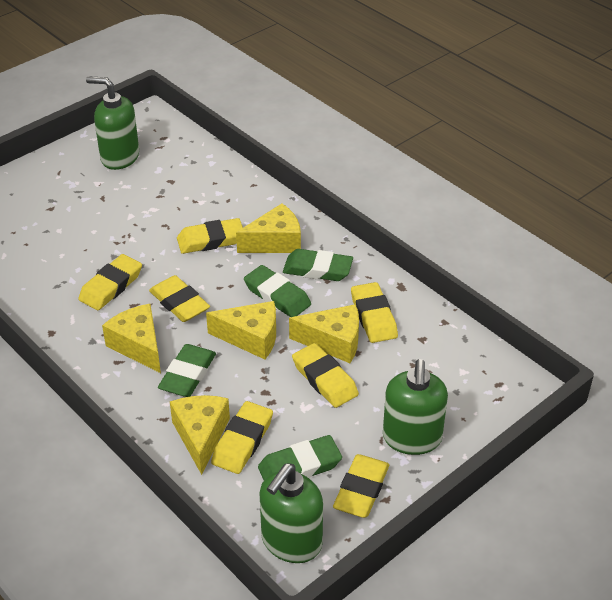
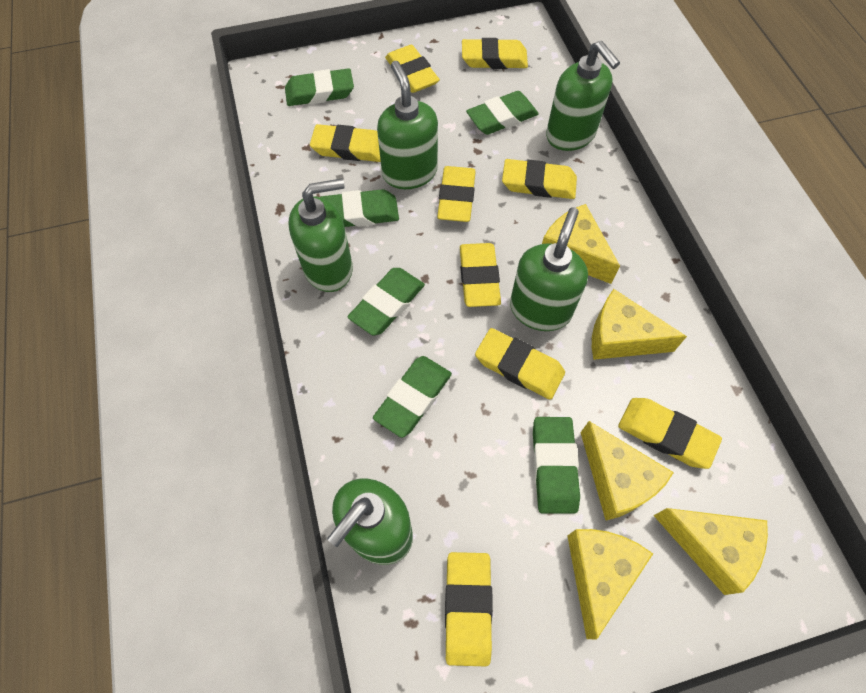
green eraser: [158,344,216,397] [244,265,311,317] [258,435,342,480] [283,249,353,281] = 4 -> [285,68,354,106] [321,189,399,227] [347,268,425,336] [373,356,452,438] [466,91,539,135] [533,417,580,513] = 6
green soap dispenser: [86,76,139,170] [259,464,323,563] [383,359,448,455] = 3 -> [289,178,353,292] [327,479,413,565] [377,61,438,189] [510,207,588,331] [546,41,620,151] = 5
yellow eraser: [78,254,142,310] [149,275,210,322] [177,218,243,254] [211,401,273,474] [292,343,359,408] [333,454,389,518] [351,282,398,343] = 7 -> [310,124,381,162] [385,45,440,93] [437,166,476,222] [445,552,493,666] [460,243,501,307] [462,38,528,69] [475,328,565,400] [502,159,577,199] [618,398,722,469] = 9

